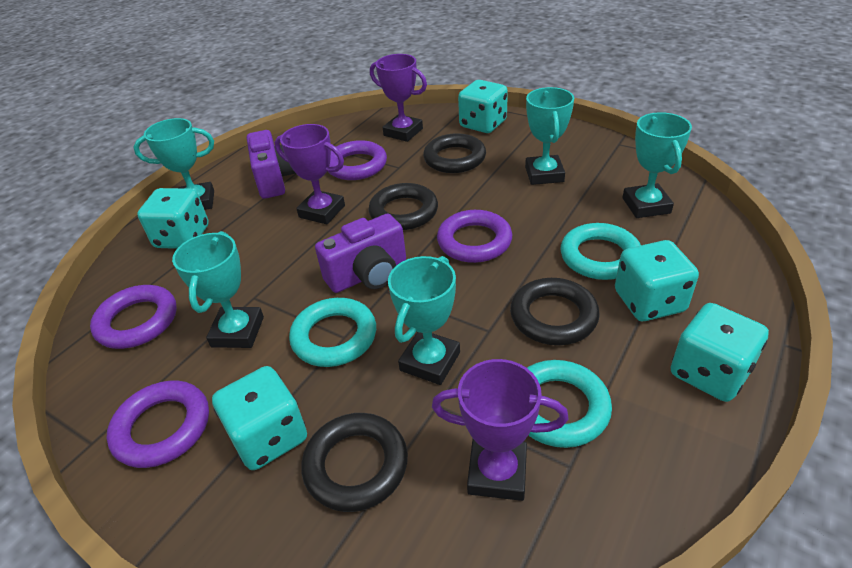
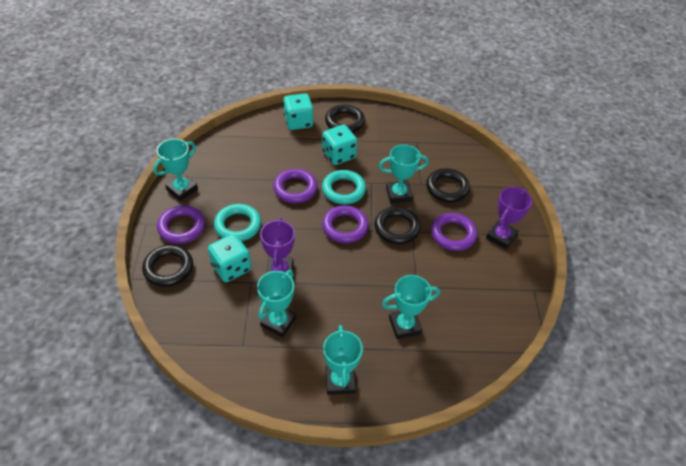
purple camera: [247,130,296,199] [315,214,406,293] = 2 -> none = 0
purple trophy: [275,124,345,224] [370,54,427,142] [432,359,568,501] = 3 -> [260,218,295,275] [486,187,532,249] = 2
turquoise dice: [137,188,209,249] [212,366,307,470] [458,80,508,133] [615,240,699,321] [671,303,769,402] = 5 -> [208,234,251,282] [283,93,314,130] [322,125,357,165] = 3
turquoise ring: [289,298,376,367] [527,360,612,448] [561,223,641,280] = 3 -> [214,204,261,241] [322,170,366,204] = 2

